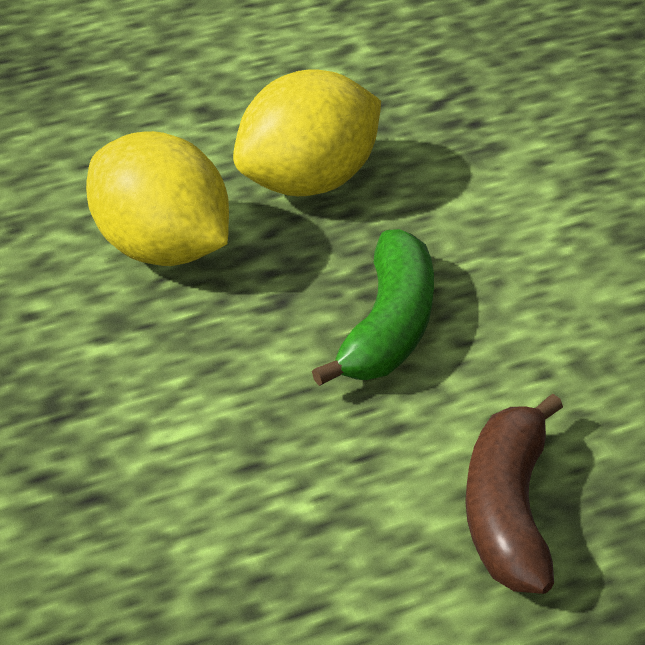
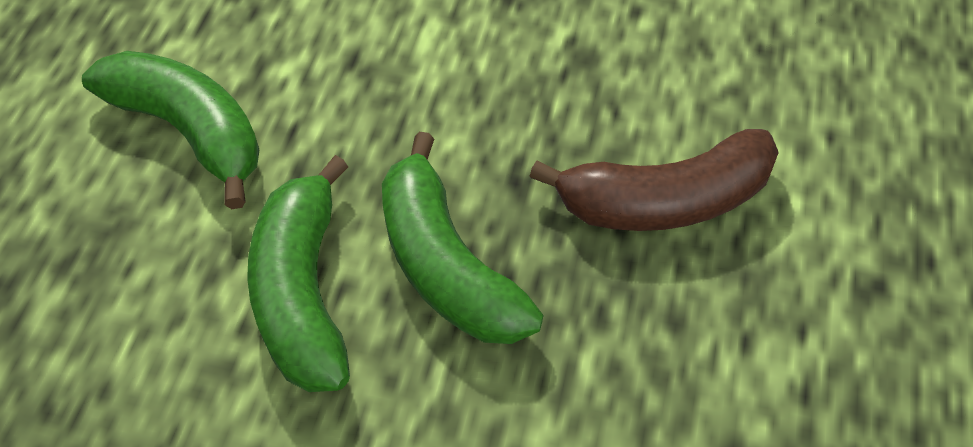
green banana: [312,229,434,386] = 1 -> [82,51,259,209] [247,155,350,392] [382,132,544,344] = 3
yellow lemon: [86,131,229,266] [233,70,381,196] = 2 -> none = 0

